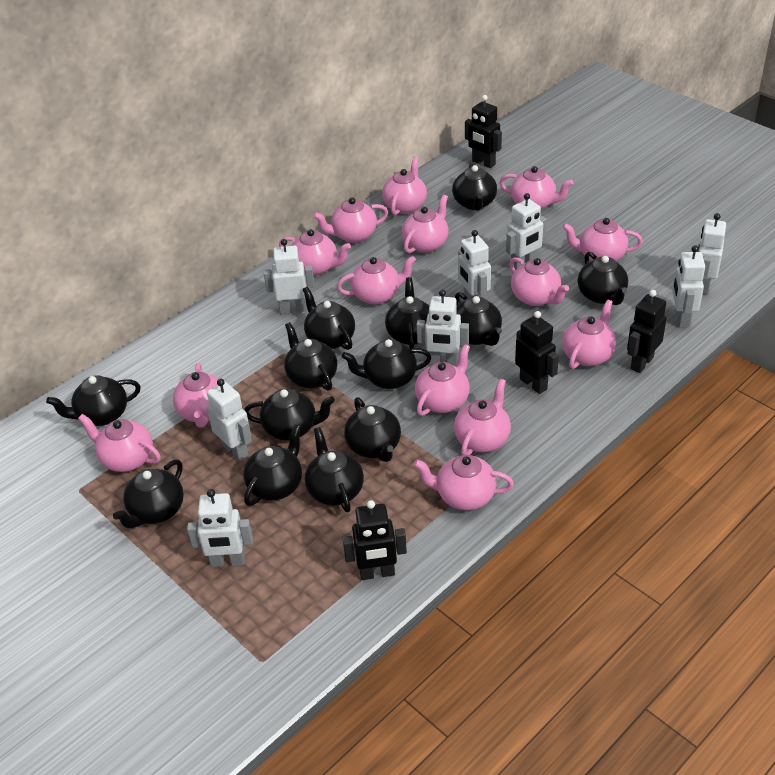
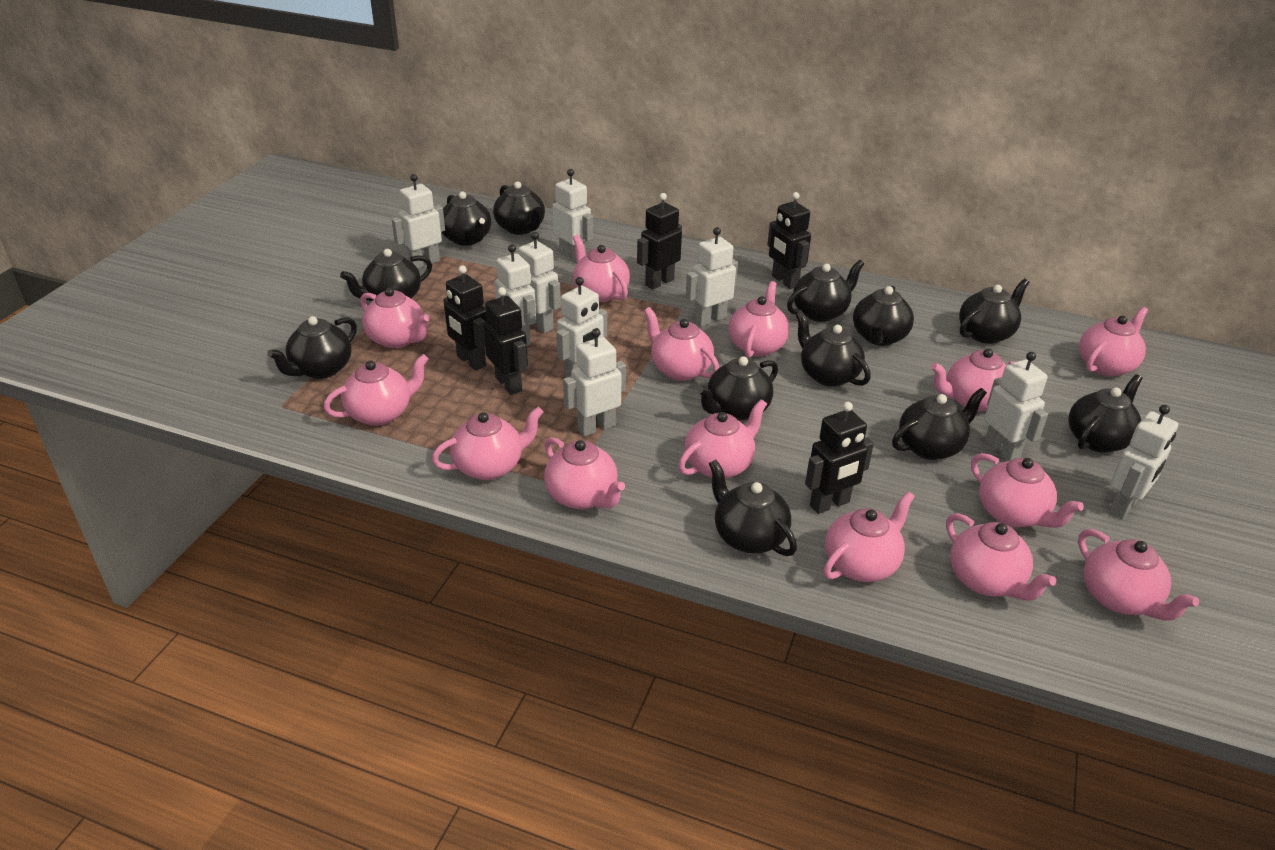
black robot: [343,500,407,580] [465,95,502,168] [515,311,559,394] [627,290,666,373] = 4 -> [443,265,487,371] [484,287,528,395] [637,193,682,290] [767,192,811,289] [805,402,874,514] = 5
black teapot: [46,375,141,426] [113,460,184,529] [243,424,302,506] [244,388,335,440] [284,322,337,391] [303,287,355,350] [305,427,364,512] [342,339,431,389] [344,397,401,462] [385,277,429,349] [452,163,497,211] [455,292,502,346] [578,252,628,305] = 13 -> [267,316,357,379] [340,249,432,301] [442,191,491,246] [493,181,545,235] [697,356,778,421] [709,460,797,556] [787,260,864,322] [796,311,871,387] [853,286,914,346] [892,388,987,460] [959,279,1029,344] [1068,374,1142,453] = 12
white robot: [187,489,253,567] [207,379,252,462] [264,239,315,314] [416,290,469,367] [458,230,491,299] [506,193,547,270] [672,245,705,328] [698,213,726,295] = 8 -> [392,174,445,268] [495,244,536,346] [518,232,561,333] [552,169,593,263] [556,277,607,378] [563,328,626,437] [686,227,738,326] [984,352,1048,461] [1109,405,1178,519] = 9

